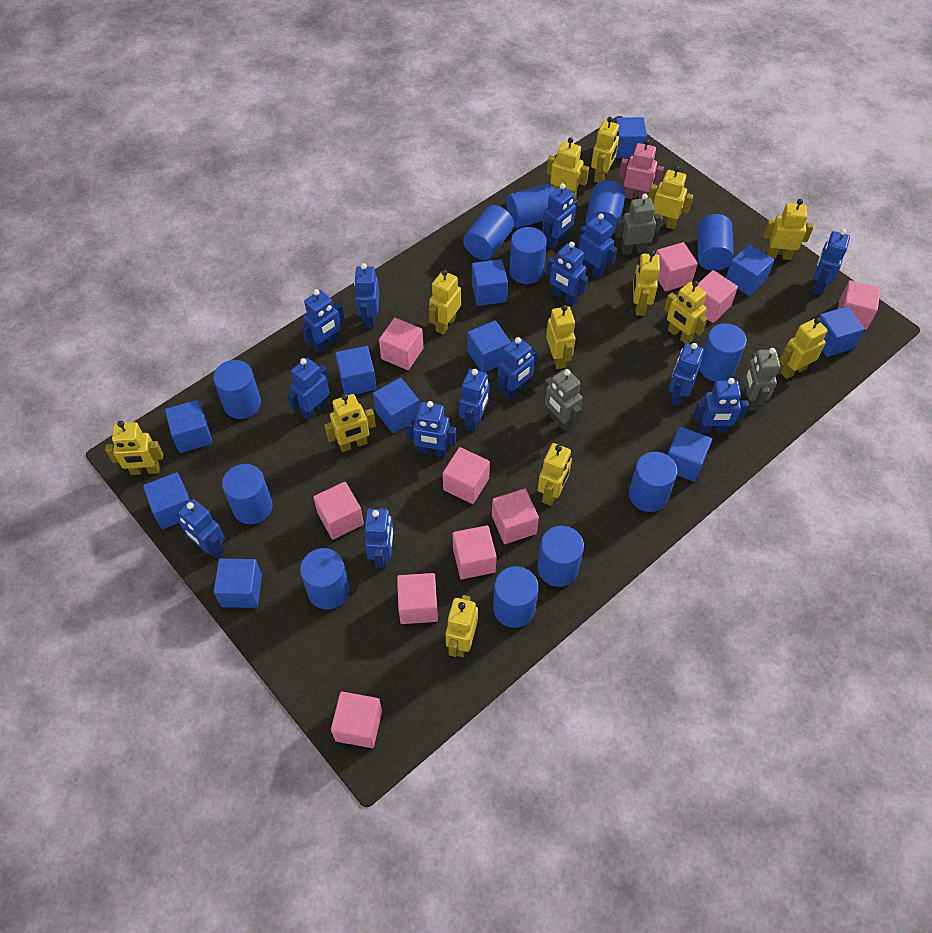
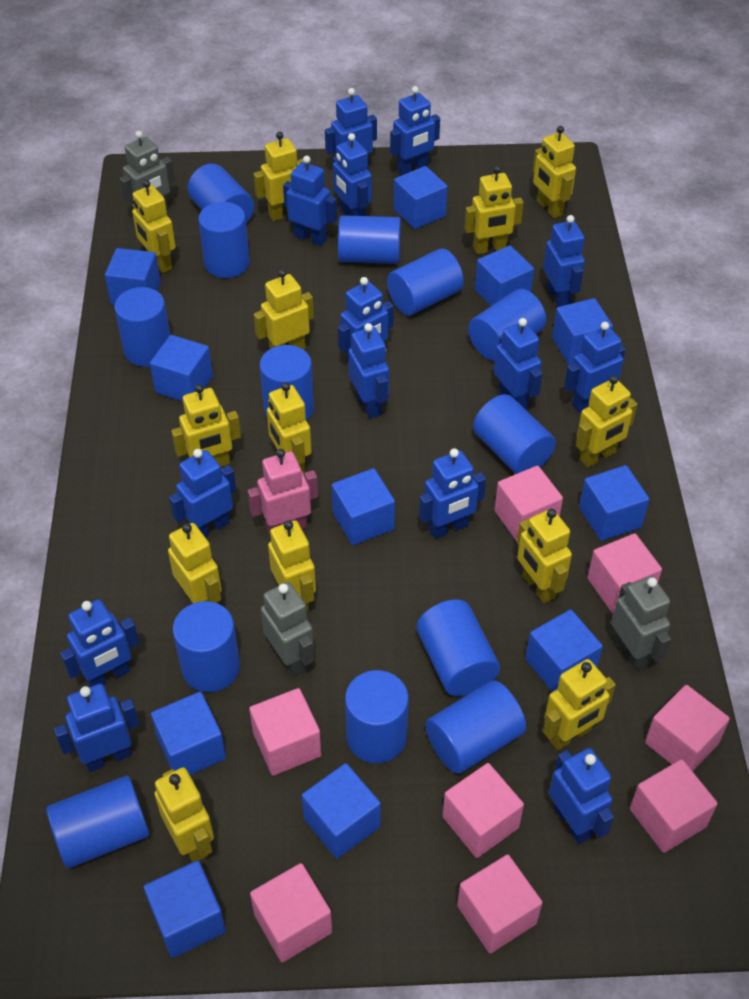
blue cylinder: [213,360,261,419] [222,464,273,524] [300,548,350,609] [463,205,514,260] [493,566,539,628] [506,184,555,228] [509,227,547,284] [537,526,584,587] [586,180,625,234] [629,452,677,512] [697,214,734,271] [699,323,747,382] = 12 -> [46,776,149,868] [114,287,170,367] [173,601,240,692] [187,164,254,224] [198,202,250,278] [260,345,314,421] [338,215,401,264] [345,670,409,763] [387,248,464,315] [417,599,500,696] [426,680,526,774] [468,289,546,361] [473,394,556,474] = 13
pink cube: [313,482,364,540] [331,692,382,748] [379,318,424,370] [397,573,438,624] [443,447,490,504] [453,525,497,579] [492,489,539,544] [656,242,698,291] [698,270,738,323] [838,280,881,330] = 10 -> [249,688,322,776] [250,863,332,962] [443,763,524,858] [457,855,542,953] [495,466,563,541] [588,533,662,614] [630,759,718,853] [645,685,730,771] = 8

